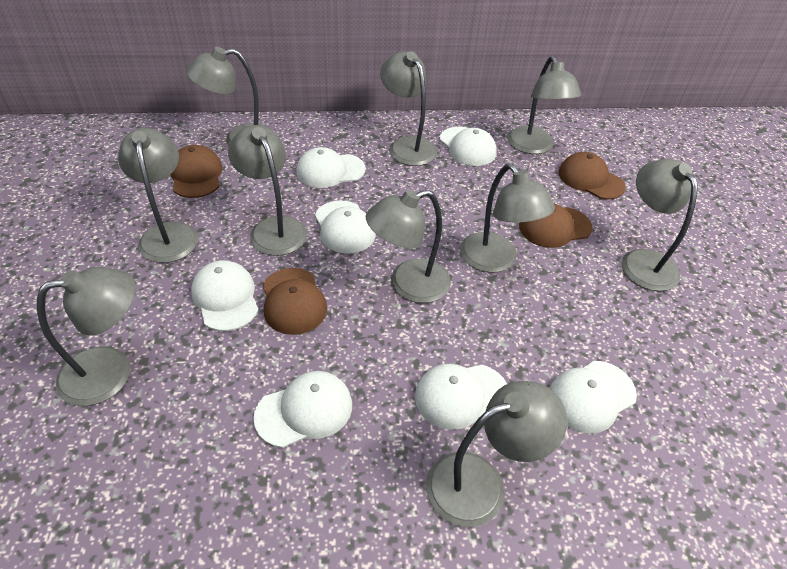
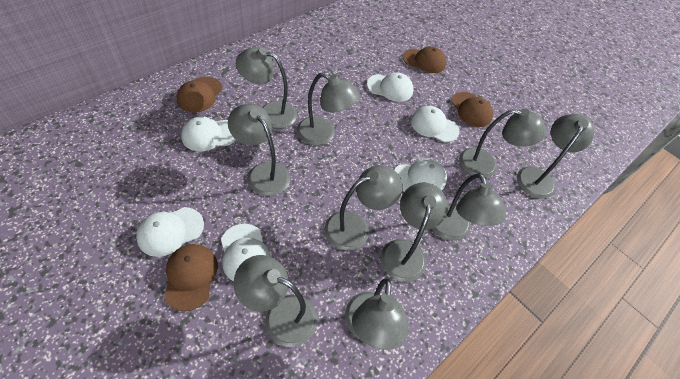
white cap: [191,260,259,331] [253,371,352,448] [296,147,366,188] [315,200,376,253] [415,364,507,430] [440,127,497,166] [549,361,637,434] = 7 -> [136,207,204,257] [181,116,236,151] [221,224,271,282] [367,72,413,102] [394,158,447,192] [411,106,460,143] = 6

